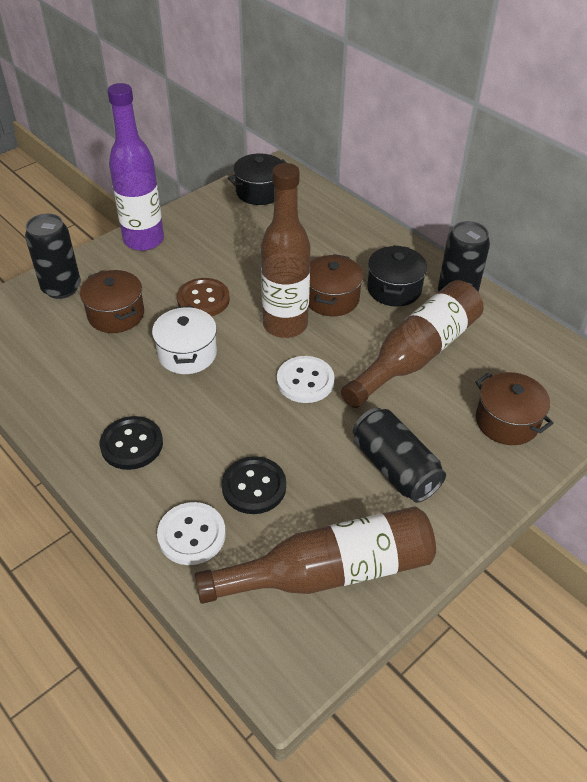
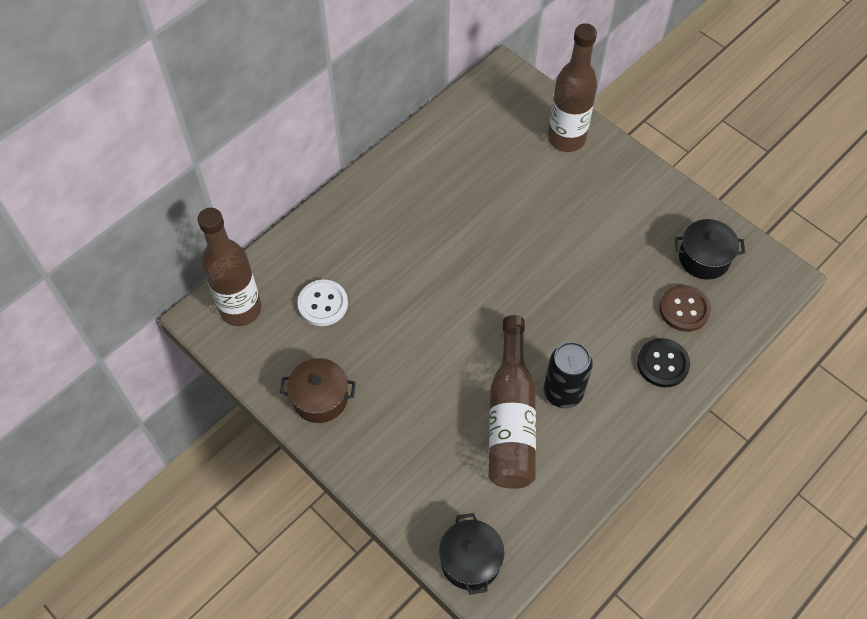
black button: [100,416,163,470] [222,456,286,514] = 2 -> [637,338,690,387] = 1
black can: [25,213,81,299] [353,408,446,503] [438,221,490,292] = 3 -> [544,342,593,408] = 1
brown pot: [80,270,144,333] [309,254,363,316] [475,372,554,445] = 3 -> [280,358,356,423] = 1
purple bottle: [107,83,164,251] = 1 -> none = 0
white button: [157,502,226,565] [277,356,335,403] = 2 -> [297,280,348,326] = 1
white pot: [152,306,217,374] = 1 -> none = 0

